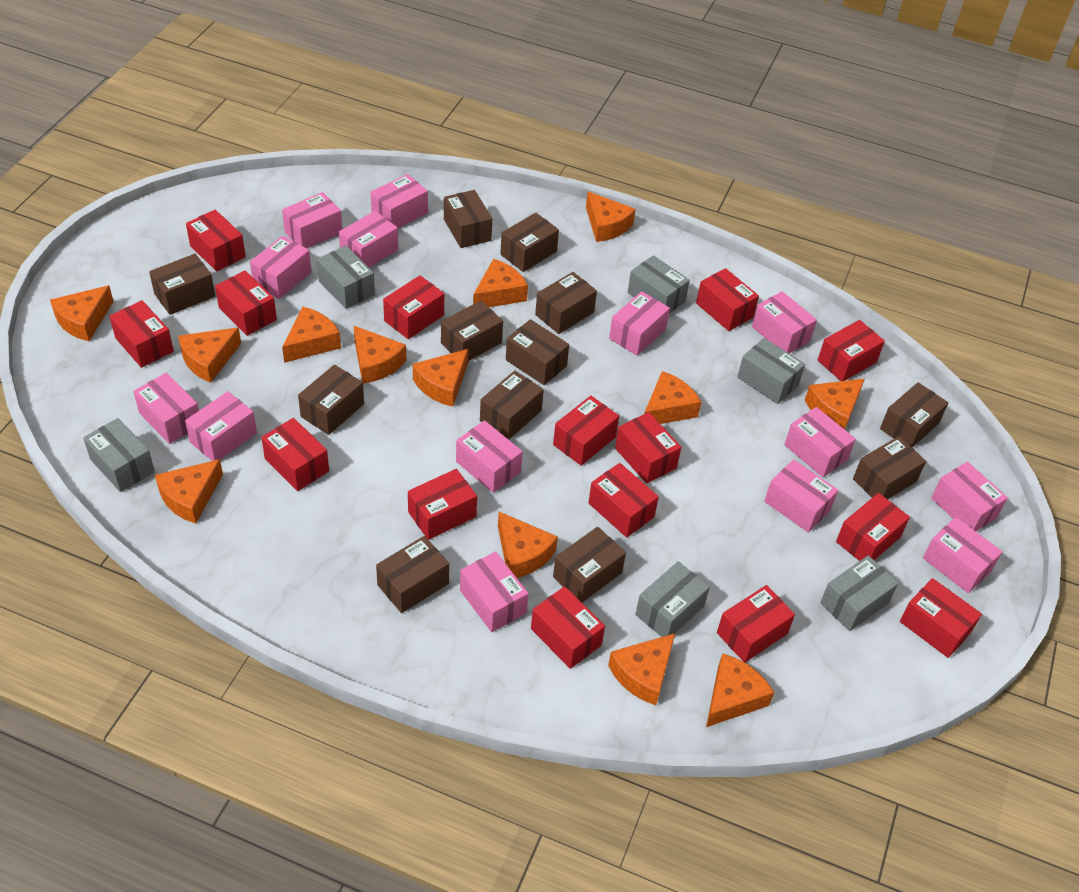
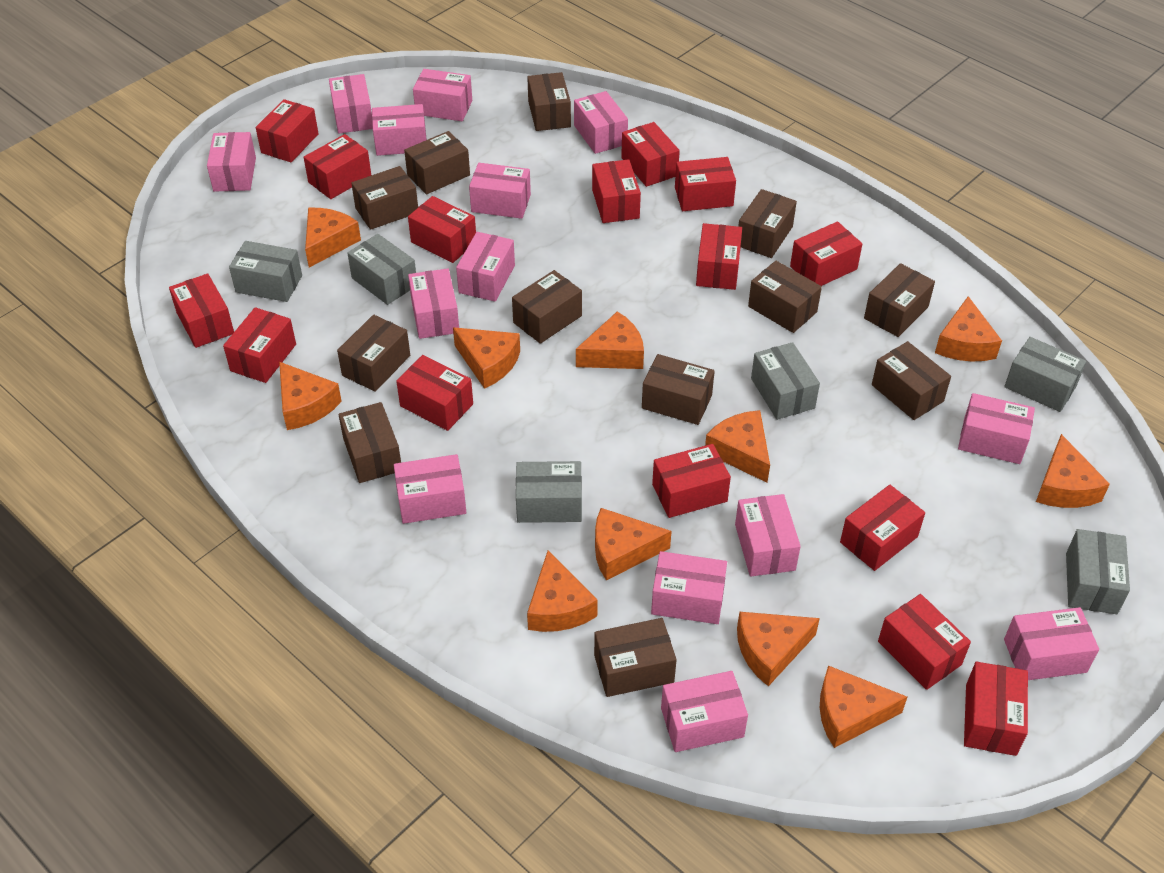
orange cheese: [50,285,114,341] [155,459,223,524] [178,327,241,383] [282,306,341,363] [354,326,406,384] [413,349,468,407] [473,259,528,307] [498,512,558,578] [586,192,636,242] [608,633,675,705] [644,371,701,424] [706,653,774,727] [805,379,865,429] = 13 -> [279,362,342,430] [305,208,361,268] [453,327,520,389] [527,551,598,632] [576,311,644,369] [595,508,672,581] [705,410,770,483] [737,612,820,686] [820,666,907,748] [935,296,1002,362] [1036,434,1110,508] = 11

